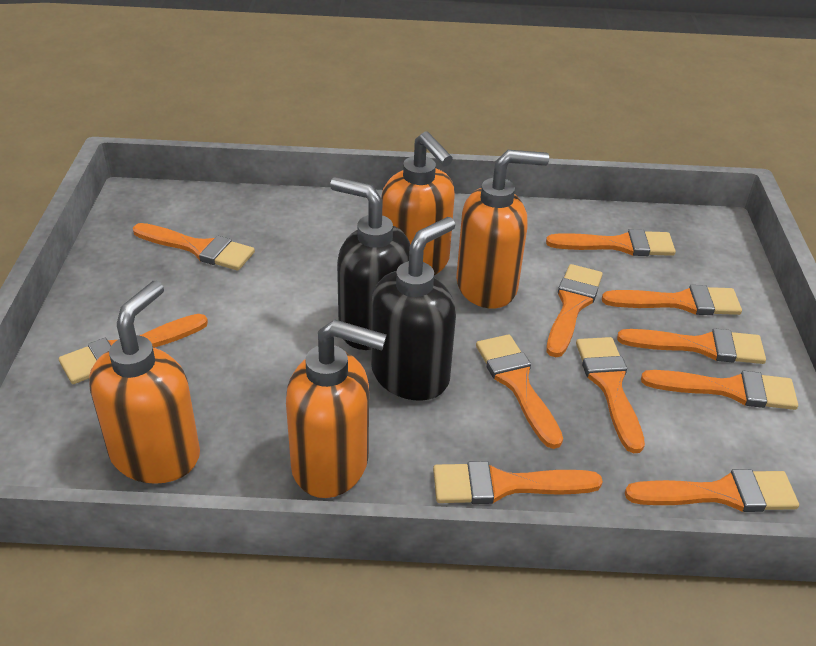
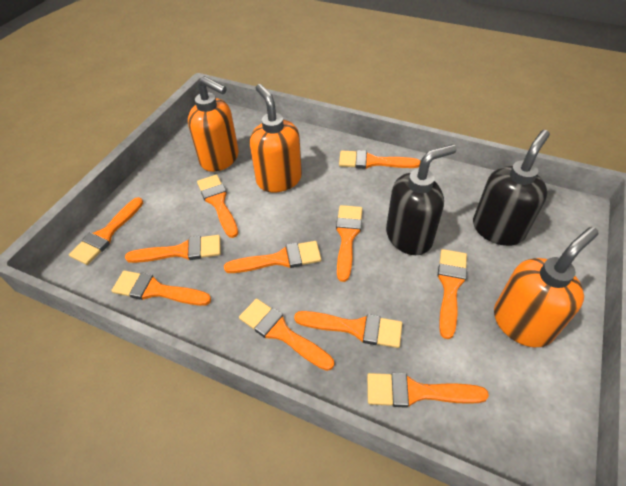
orange soap dispenser: [89,281,200,484] [286,320,387,498] [381,131,455,275] [456,150,549,308] = 4 -> [188,76,239,172] [250,84,302,192] [494,227,599,347] = 3

